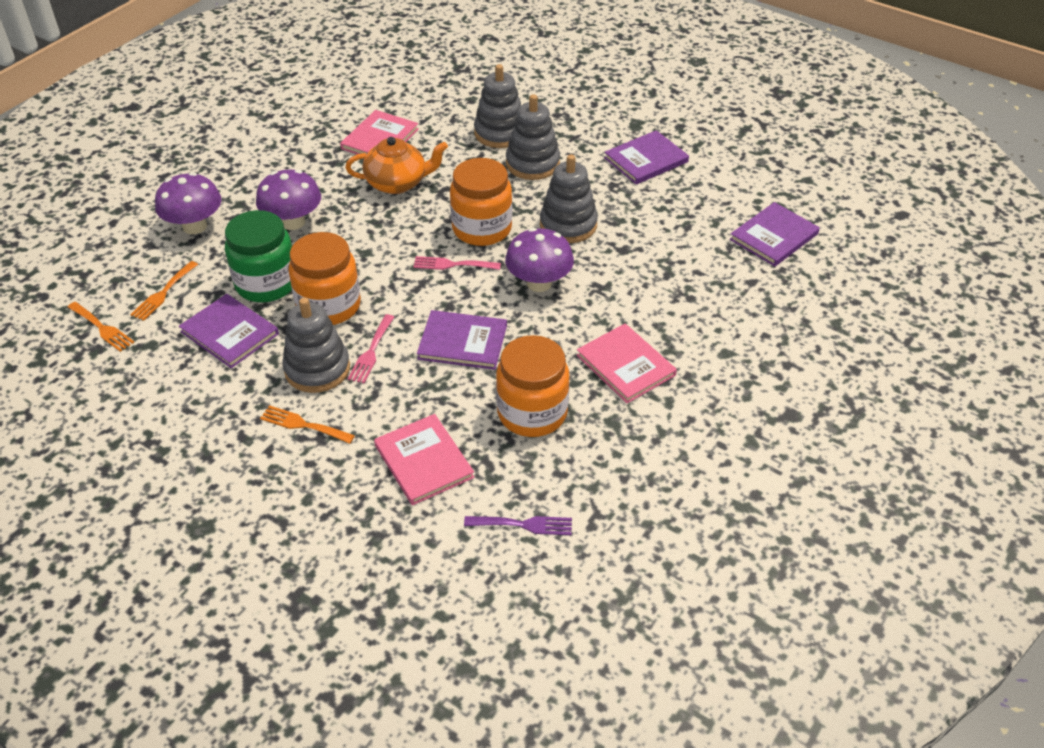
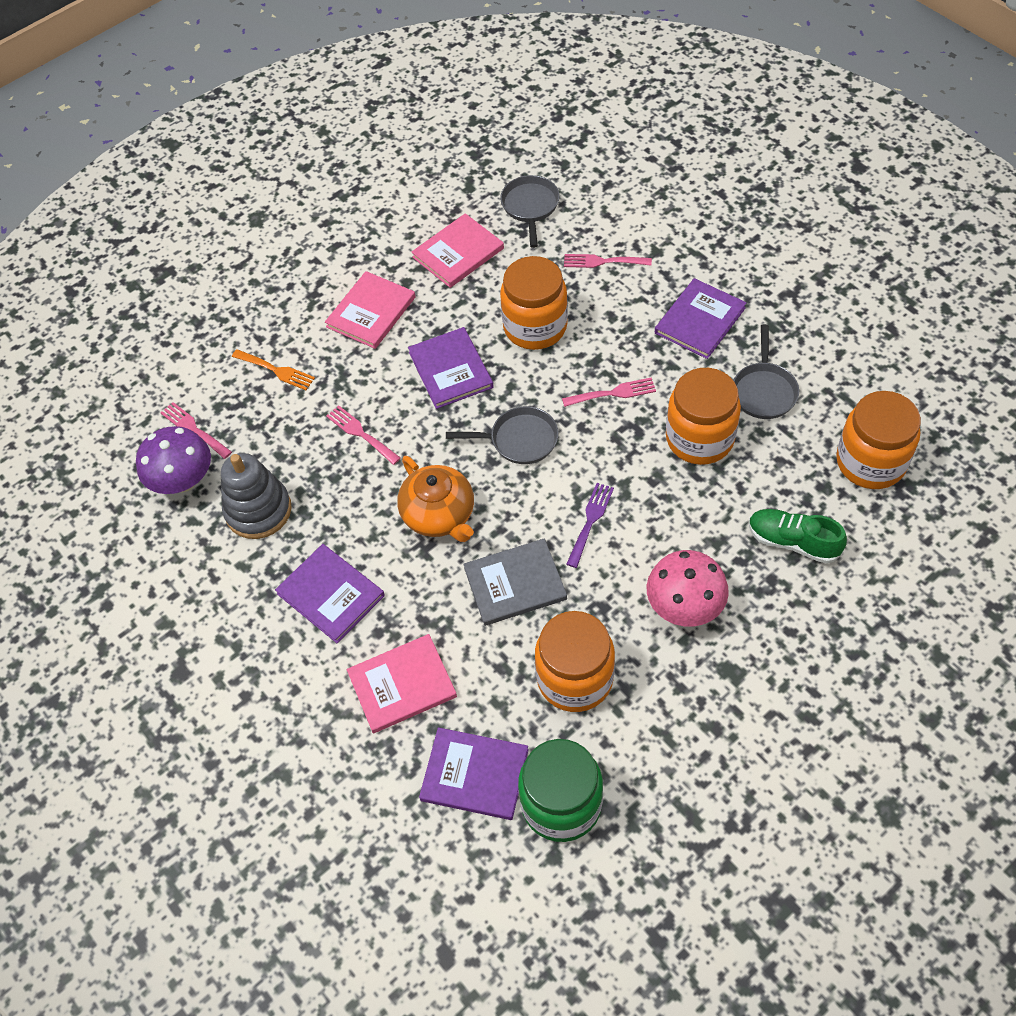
green shoe: none = 0 -> [749,509,847,564] = 1
grey book: none = 0 -> [463,538,567,626] = 1
grey pan: none = 0 -> [446,406,559,464] [500,175,559,248] [733,324,799,419] = 3
grey stacking toy: [282,297,350,393] [474,64,521,148] [506,94,560,180] [540,154,598,243] = 4 -> [221,453,292,539] = 1
orange fork: [68,302,134,352] [130,261,198,321] [260,405,355,444] = 3 -> [232,349,315,390] = 1
orange jar: [289,232,361,325] [450,158,512,246] [496,335,570,437] = 3 -> [500,256,568,350] [535,611,615,712] [666,368,741,465] [836,391,921,489] = 4
pink fork: [348,314,394,383] [413,256,501,270] = 2 -> [160,402,232,459] [326,405,401,465] [562,377,656,407] [564,254,652,268] = 4
pink mushroom: none = 0 -> [647,550,729,627] = 1
purple mushroom: [155,172,221,234] [256,169,321,230] [505,228,574,292] = 3 -> [136,426,211,494] = 1

